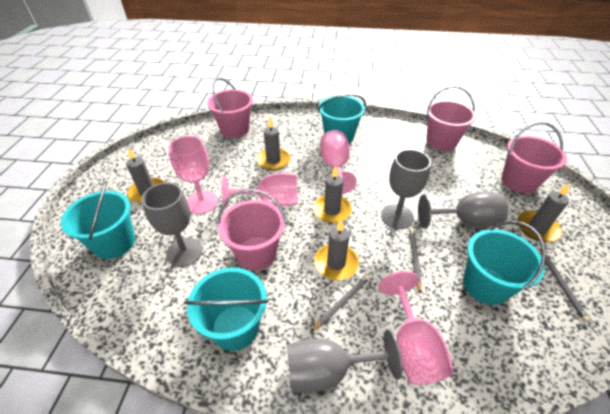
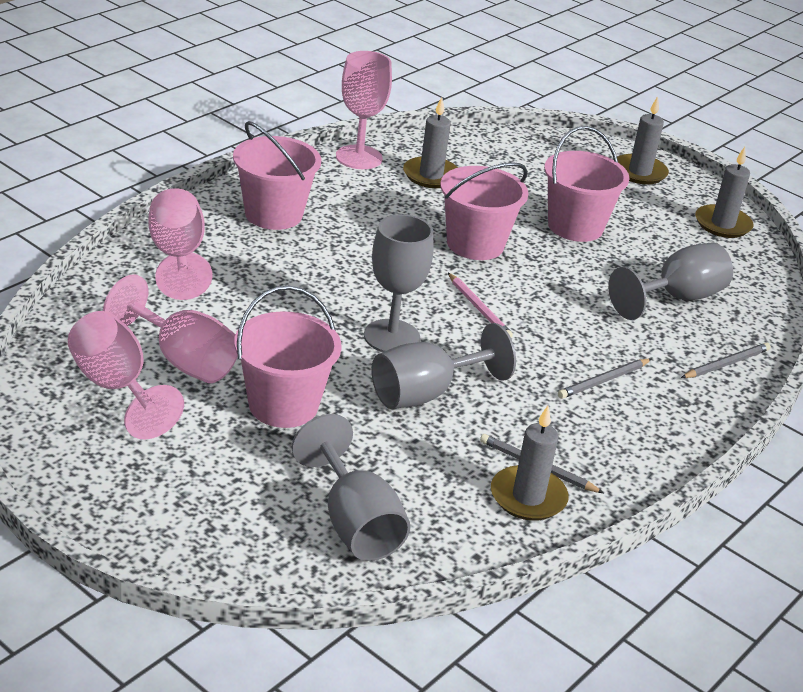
grey candle: [126,147,165,204] [256,117,290,171] [313,166,352,223] [314,220,359,280] [517,183,570,242] = 5 -> [403,97,458,188] [491,406,569,521] [617,96,669,185] [695,147,754,238] = 4
pink pencil: none = 0 -> [448,273,513,338] = 1
turquoise bucket: [61,181,135,259] [184,267,268,351] [318,94,366,143] [463,221,546,305] = 4 -> none = 0

